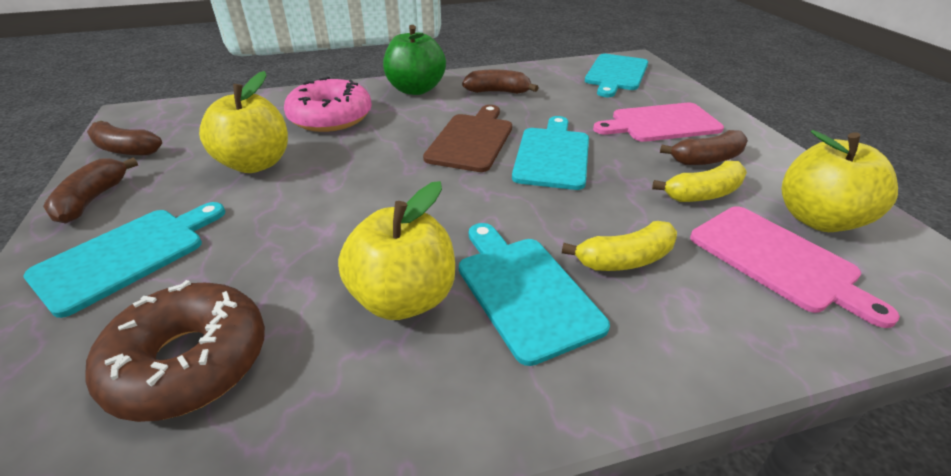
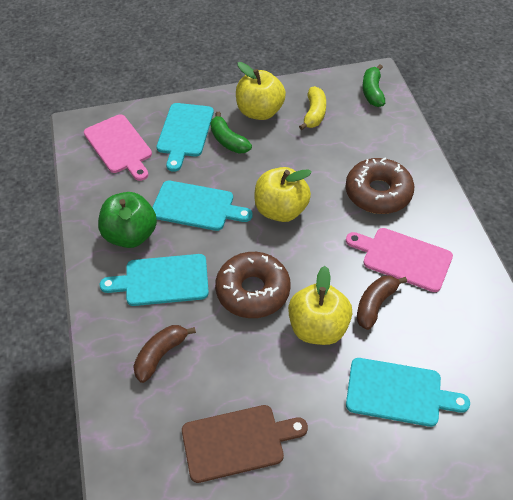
brown banana: [43,157,138,224] [87,121,162,156] [462,70,539,94] [660,130,748,165] = 4 -> [133,325,196,383] [356,276,407,330] = 2
brown donut: [85,280,265,422] = 1 -> [215,252,291,318] [345,157,414,214] = 2
green banana: none = 0 -> [210,112,252,154] [362,64,385,107] = 2
pink donut: [284,76,372,132] = 1 -> none = 0
yellow banana: [562,221,677,271] [652,161,747,202] = 2 -> [299,86,326,130] = 1

